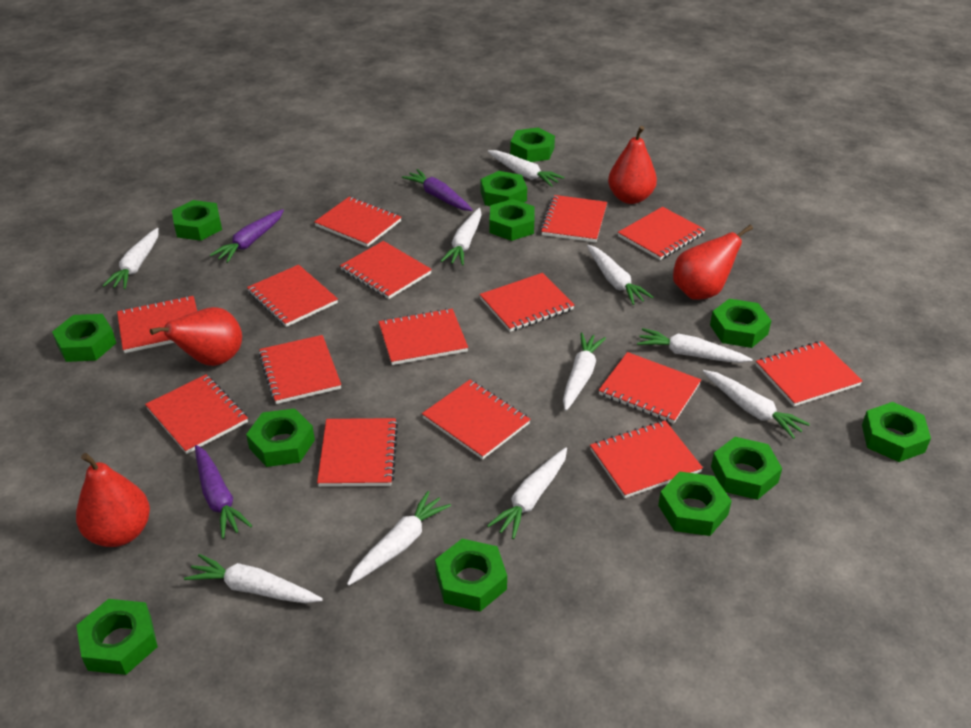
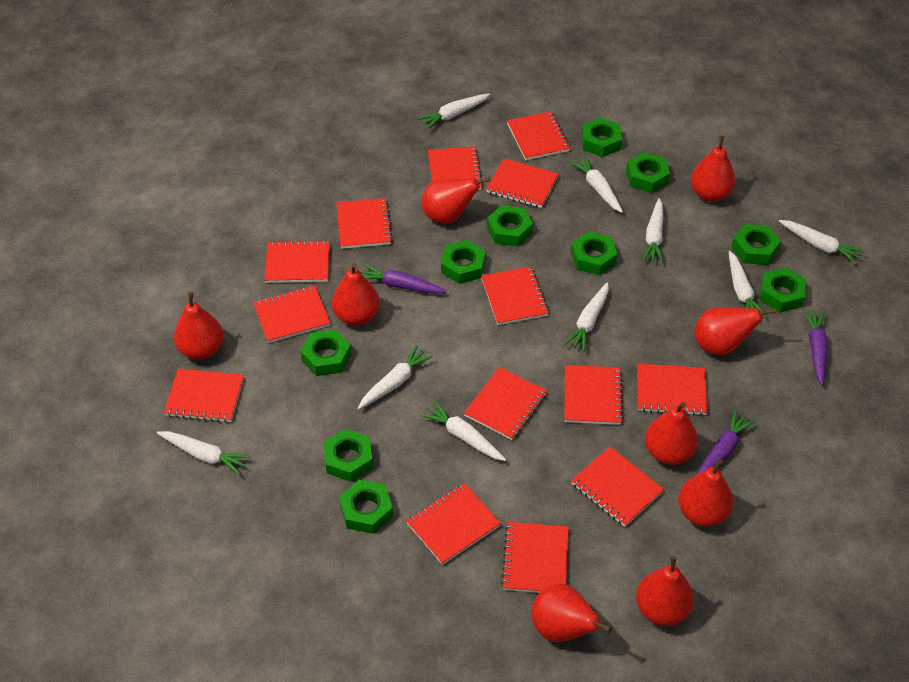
green nut: [52,314,116,362] [76,599,158,675] [172,200,222,241] [246,408,315,467] [435,539,507,612] [480,171,527,206] [489,199,534,241] [510,128,555,162] [658,471,732,536] [710,299,771,348] [711,437,782,500] [862,402,931,462] = 12 -> [300,330,352,376] [323,429,373,482] [339,480,393,534] [441,240,485,284] [487,205,533,246] [571,231,618,275] [582,118,622,157] [626,152,670,193] [731,224,781,265] [760,267,806,313] = 10
red notebook: [117,296,197,353] [145,374,248,454] [247,265,338,327] [258,335,341,404] [314,197,401,247] [317,418,398,487] [340,241,432,299] [379,308,468,365] [422,380,531,460] [480,273,575,332] [540,195,607,242] [590,420,703,498] [599,352,701,424] [618,207,705,260] [756,341,863,407] = 15 -> [164,368,244,423] [253,285,331,343] [264,240,330,283] [336,198,393,249] [406,483,501,565] [428,146,483,190] [464,367,547,440] [481,266,549,325] [486,158,559,208] [501,522,569,593] [507,111,570,160] [565,365,624,425] [571,447,664,527] [638,364,707,416] = 14
red pear: [76,453,150,547] [150,307,242,366] [608,126,657,204] [673,225,753,300] = 4 -> [174,292,224,360] [332,263,380,326] [421,177,490,223] [531,584,612,642] [636,556,694,626] [645,402,698,465] [678,459,733,527] [691,136,736,202] [694,307,776,355] = 9
white carrot: [102,228,159,289] [184,554,323,603] [347,491,451,586] [441,208,482,266] [487,447,567,539] [488,150,564,187] [563,333,606,411] [587,245,653,305] [637,328,753,363] [703,370,810,439] = 10 -> [157,431,251,475] [358,345,433,409] [417,93,490,129] [420,401,506,461] [564,282,609,351] [569,156,623,213] [642,198,663,263] [729,251,767,318] [779,220,865,264] = 9

